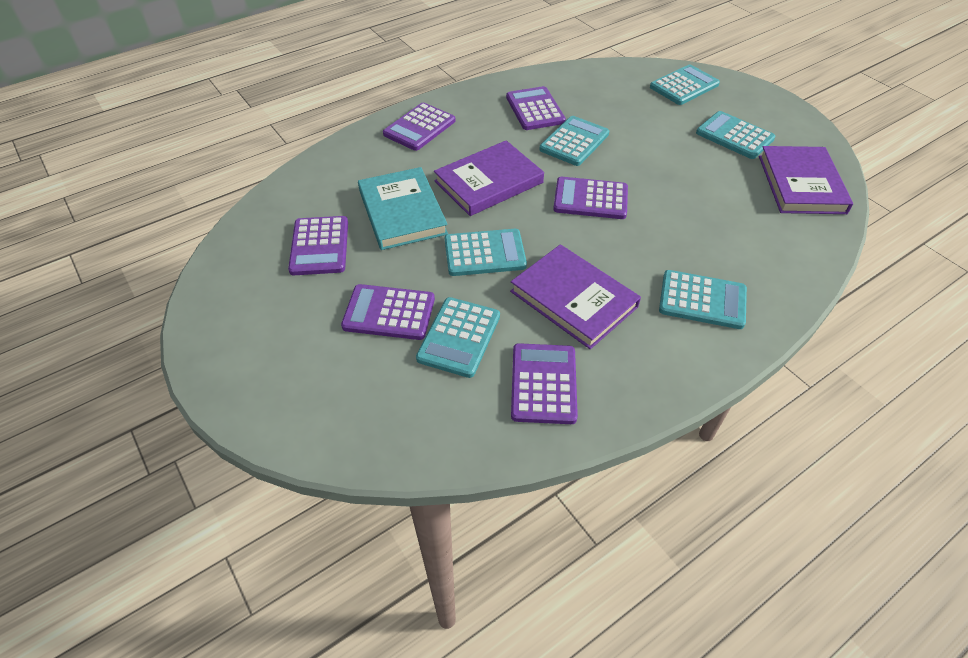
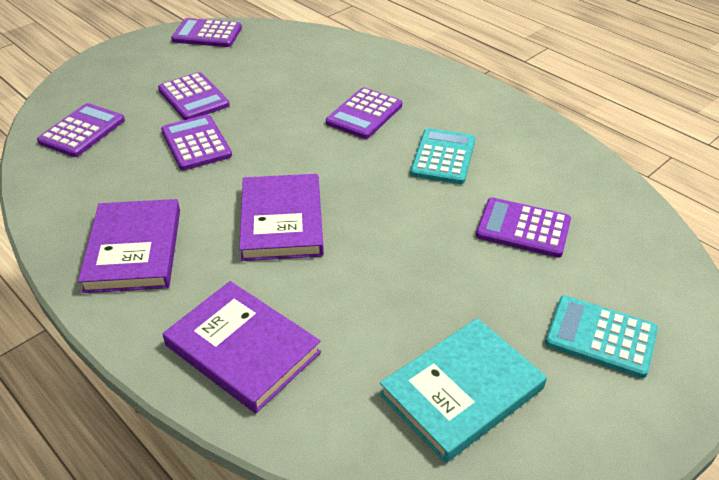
turquoise calculator: [416,297,500,378] [445,229,527,276] [539,116,609,166] [650,64,720,105] [659,270,747,329] [696,111,775,159] = 6 -> [410,128,475,184] [545,296,658,378] = 2

